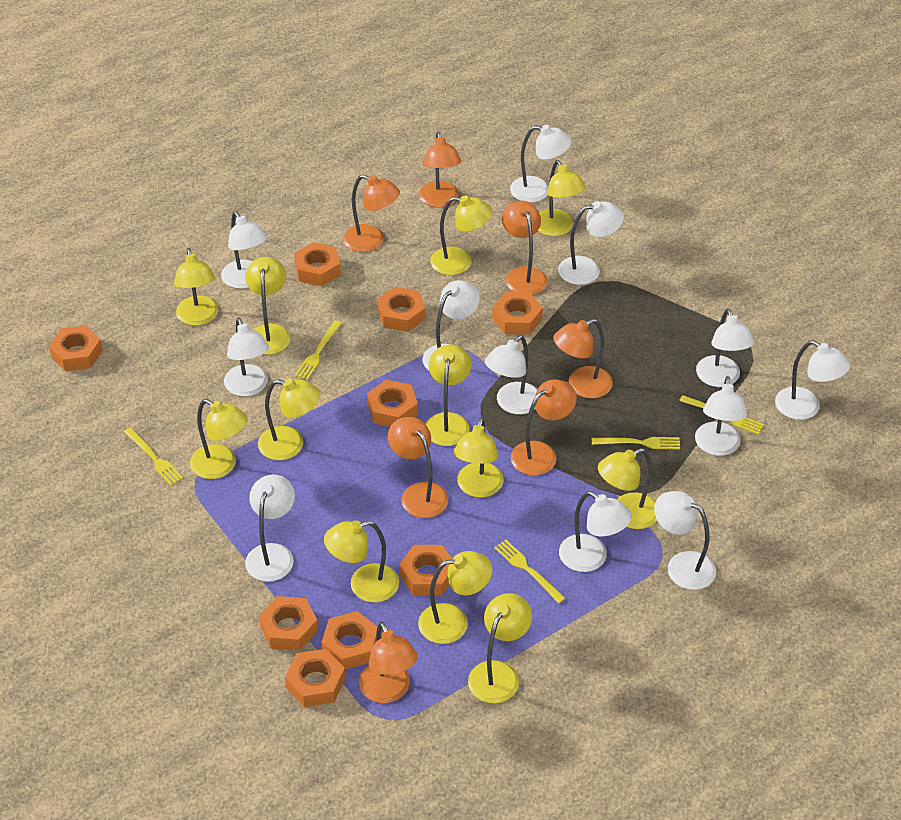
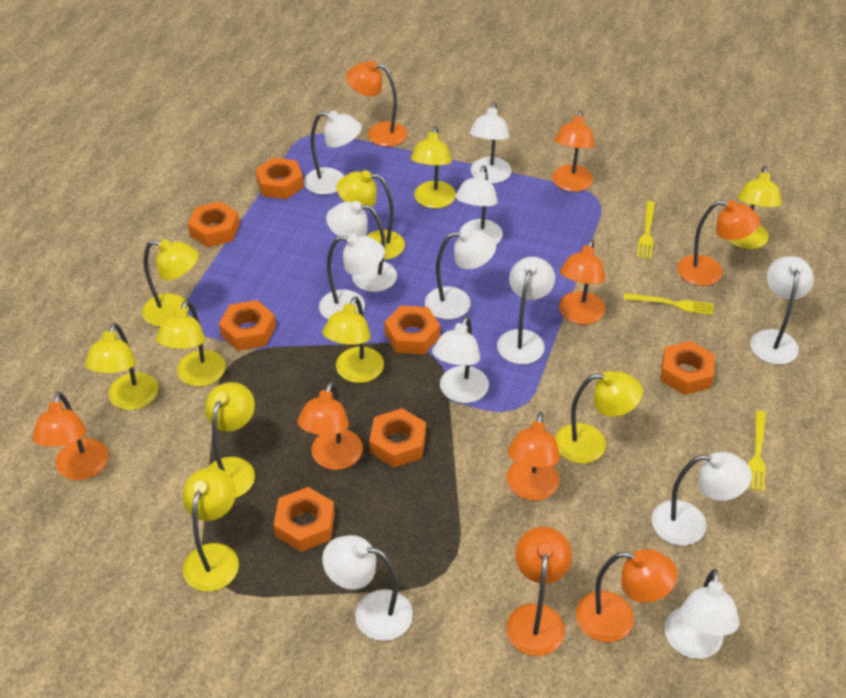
orange lamp: [343,175,400,252] [359,622,418,703] [388,417,448,518] [419,132,461,207] [502,201,548,295] [511,379,577,476] [553,319,613,398] = 7 -> [32,392,108,480] [297,382,363,470] [346,61,407,147] [506,527,572,656] [507,412,560,501] [552,110,595,192] [559,239,605,324] [576,549,678,643] [677,200,760,286] = 9
orange nut: [49,325,103,371] [259,596,318,651] [285,649,346,707] [294,242,341,286] [321,611,377,669] [367,380,418,427] [377,287,426,332] [399,545,452,596] [492,292,543,335] = 9 -> [188,201,240,247] [219,300,276,351] [256,157,304,199] [274,487,335,552] [369,408,426,468] [385,306,440,354] [660,341,715,395] = 7
yellow fork: [124,427,183,486] [295,320,342,380] [494,540,566,603] [592,437,680,449] [679,395,764,435] = 5 -> [623,293,714,315] [637,201,655,259] [747,411,766,492] = 3
yellow lamp: [174,248,219,326] [190,399,248,479] [245,257,291,355] [258,378,320,460] [324,520,399,603] [418,551,492,644] [426,345,472,446] [430,195,492,275] [454,417,504,498] [468,593,532,703] [538,160,586,236] [598,448,657,529] = 12 -> [85,323,158,410] [142,239,199,327] [156,300,226,387] [182,467,239,592] [205,382,255,498] [323,296,384,383] [337,170,405,260] [410,126,456,208] [555,371,643,464] [728,166,782,249] = 10

